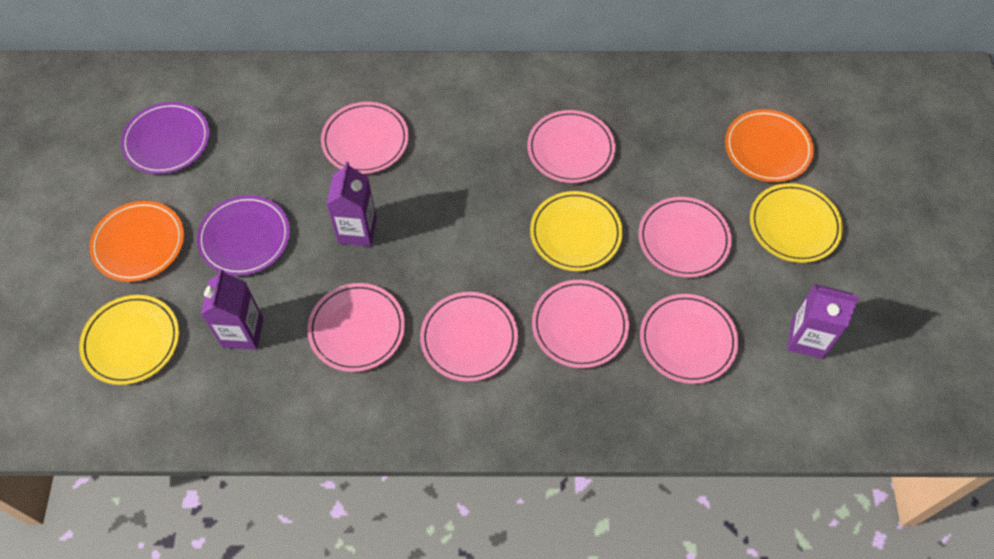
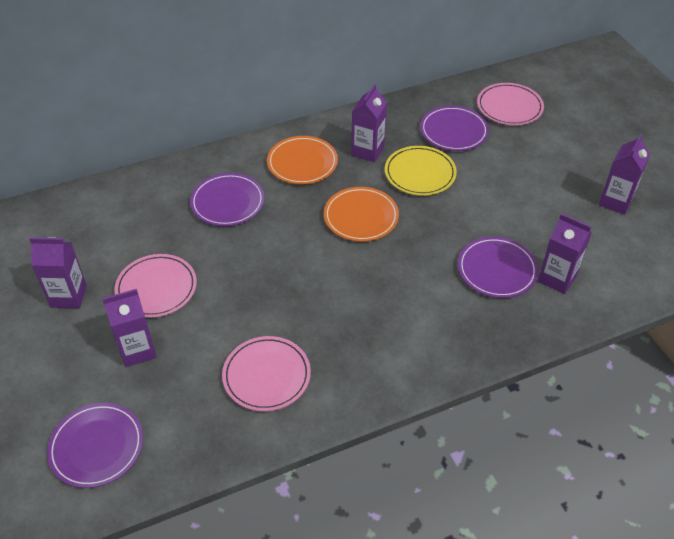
pink plate: [307,283,405,372] [321,102,409,174] [420,292,518,382] [527,110,615,183] [532,280,629,368] [638,197,732,278] [640,294,738,384] = 7 -> [115,254,197,318] [222,336,311,411] [477,83,544,126] = 3
purple carton: [201,269,264,350] [326,162,377,247] [787,284,859,359] = 3 -> [29,237,87,308] [102,289,157,367] [351,84,387,162] [538,213,592,294] [599,134,650,215] = 5
purple plate: [121,102,210,174] [197,195,290,276] = 2 -> [47,403,143,488] [190,173,265,226] [420,106,489,151] [458,237,538,298] = 4
yellow plate: [79,295,179,385] [530,191,623,271] [750,183,843,263] = 3 -> [385,146,457,196] = 1

